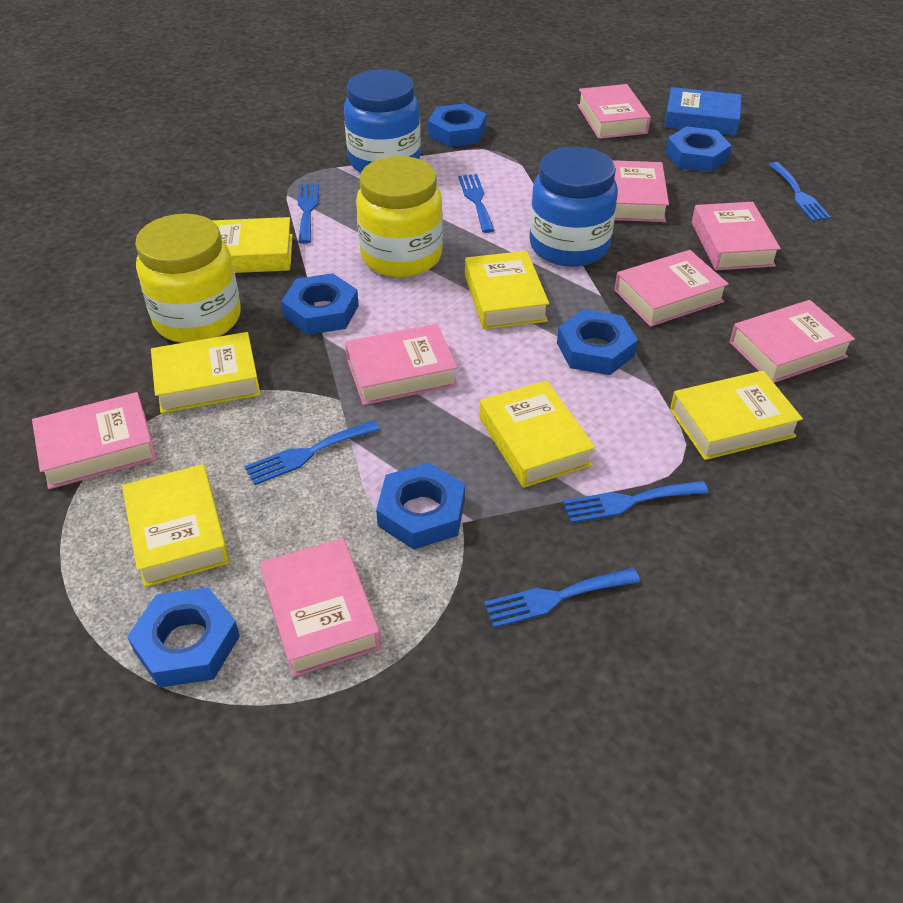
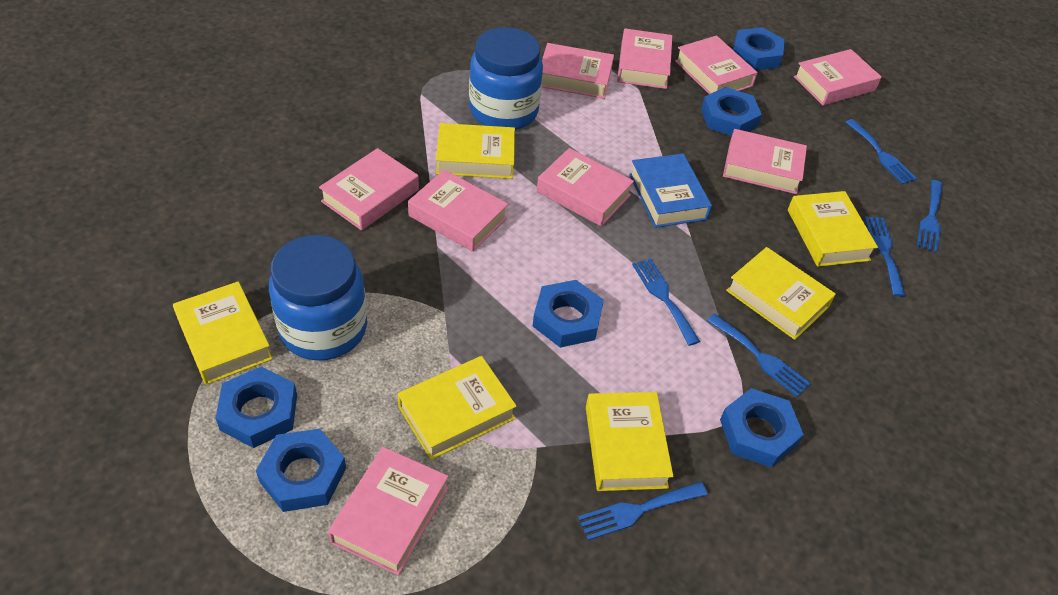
pink book: [32,392,157,489] [259,538,381,677] [345,324,458,405] [578,84,651,139] [612,160,669,222] [614,250,729,327] [692,202,781,270] [730,300,855,383] = 8 -> [319,148,419,231] [328,447,448,575] [408,169,508,252] [537,148,634,227] [542,43,614,99] [617,28,672,89] [675,35,758,94] [723,129,807,194] [794,49,882,105] = 9
yellow jar: [135,214,241,343] [356,156,443,277] = 2 -> none = 0

